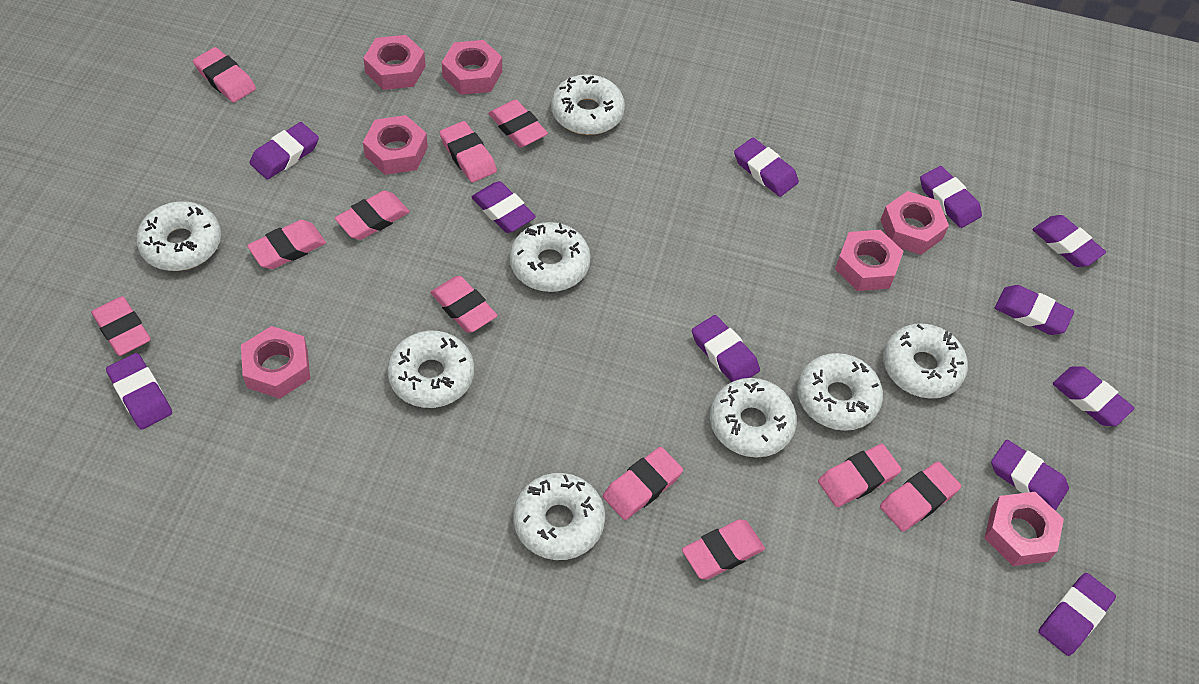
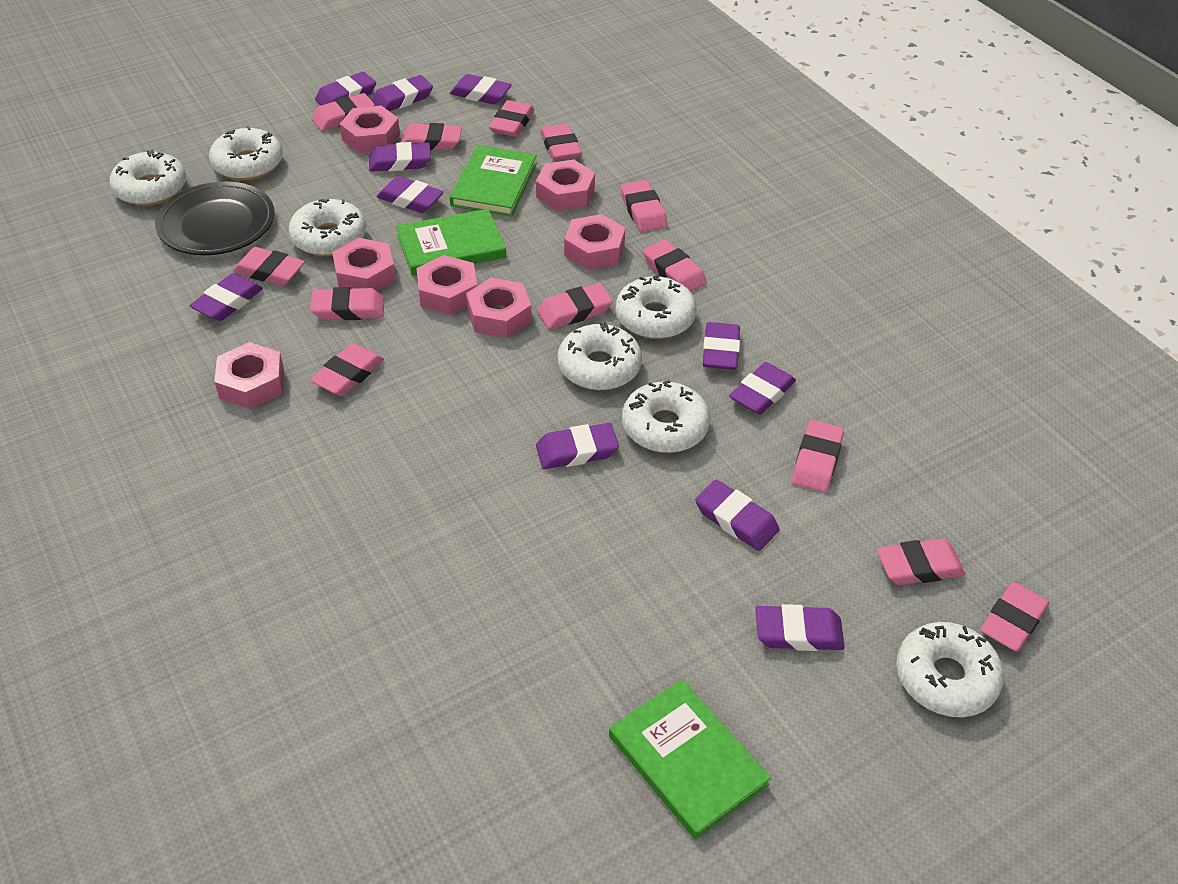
black plate: none = 0 -> [155,182,275,255] = 1
green book: none = 0 -> [396,209,506,276] [450,145,537,217] [609,679,771,840] = 3
pink eraser: [91,296,151,356] [193,47,256,103] [247,220,326,269] [335,191,410,240] [430,276,498,333] [439,121,497,183] [488,100,548,148] [603,447,683,520] [682,519,765,579] [818,444,902,507] [880,462,961,532] = 11 -> [233,247,305,286] [310,287,384,320] [310,344,384,396] [312,93,375,131] [400,123,462,150] [489,100,534,137] [537,283,613,329] [540,124,582,161] [620,180,667,232] [643,239,707,292] [792,420,844,493] [877,539,965,585] [980,582,1049,652] = 13
white donut: [136,201,221,271] [387,331,474,408] [510,222,591,292] [513,473,605,560] [551,74,625,135] [710,378,797,458] [797,353,883,431] [883,323,968,399] = 8 -> [110,149,186,206] [209,126,283,180] [288,199,366,256] [558,322,642,390] [616,275,697,339] [622,380,710,453] [896,622,1004,717] = 7

